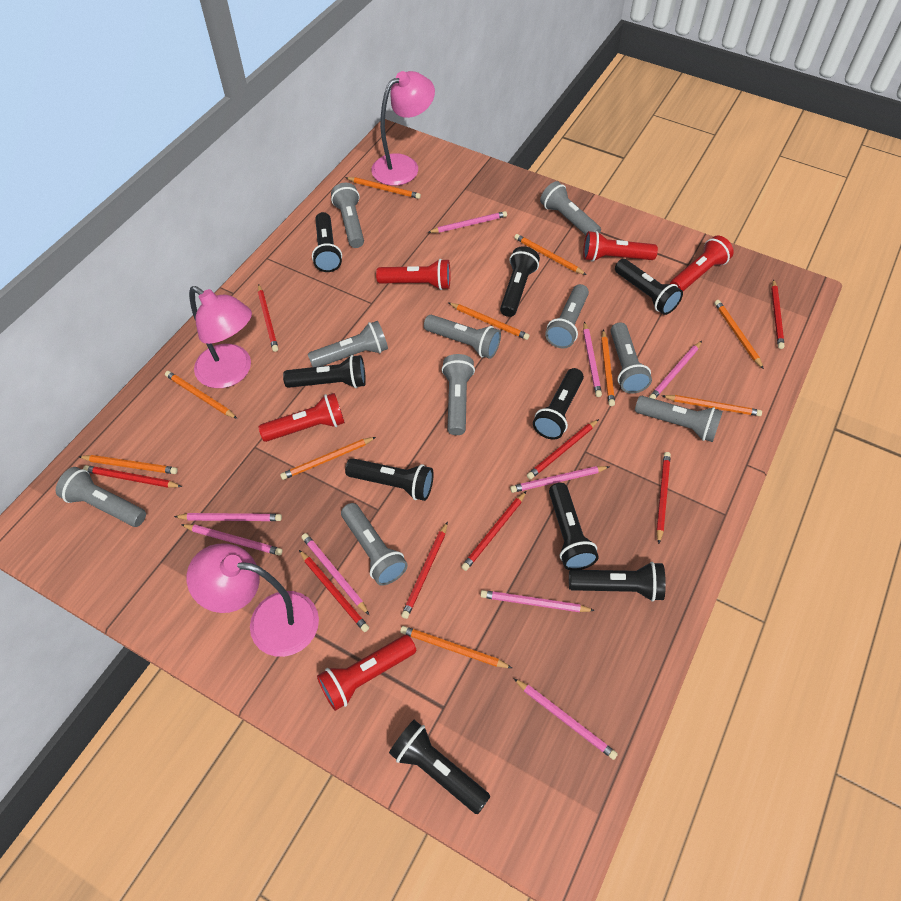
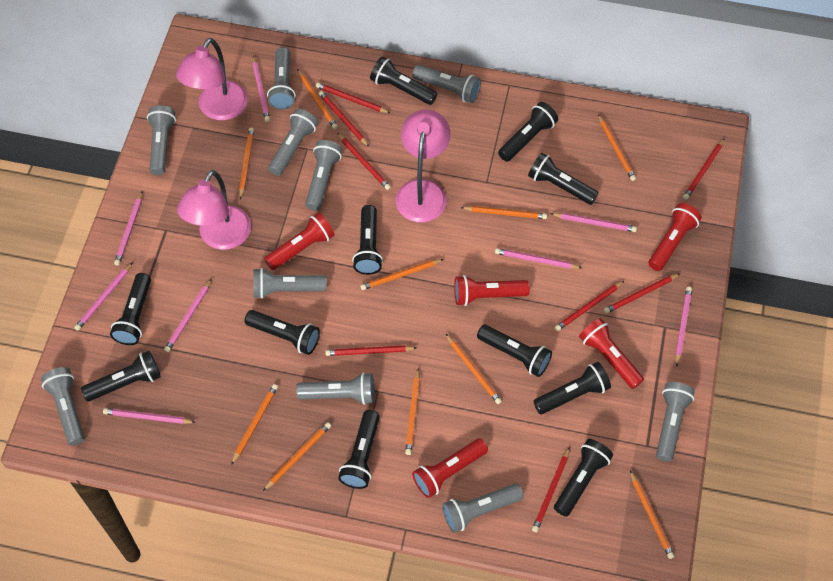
black flashlight: [283,355,366,388] [312,212,342,272] [345,458,434,501] [389,720,490,814] [500,246,540,317] [533,368,584,439] [549,483,599,570] [569,562,666,602] [615,259,683,315] = 9 -> [81,351,161,401] [110,273,151,345] [245,310,320,355] [338,410,380,489] [352,205,383,275] [370,56,437,105] [477,325,552,377] [498,102,558,162] [528,153,599,205] [533,362,611,414] [554,439,613,517] = 11
pink pencil: [174,513,282,521] [181,524,282,556] [302,533,369,615] [427,211,507,233] [480,590,595,612] [510,466,610,493] [513,678,618,760] [583,321,602,397] [649,341,702,399] = 9 -> [74,262,133,331] [103,408,195,424] [114,192,143,265] [164,278,212,352] [252,56,270,122] [495,248,582,269] [550,213,637,232] [675,287,692,367] = 8

